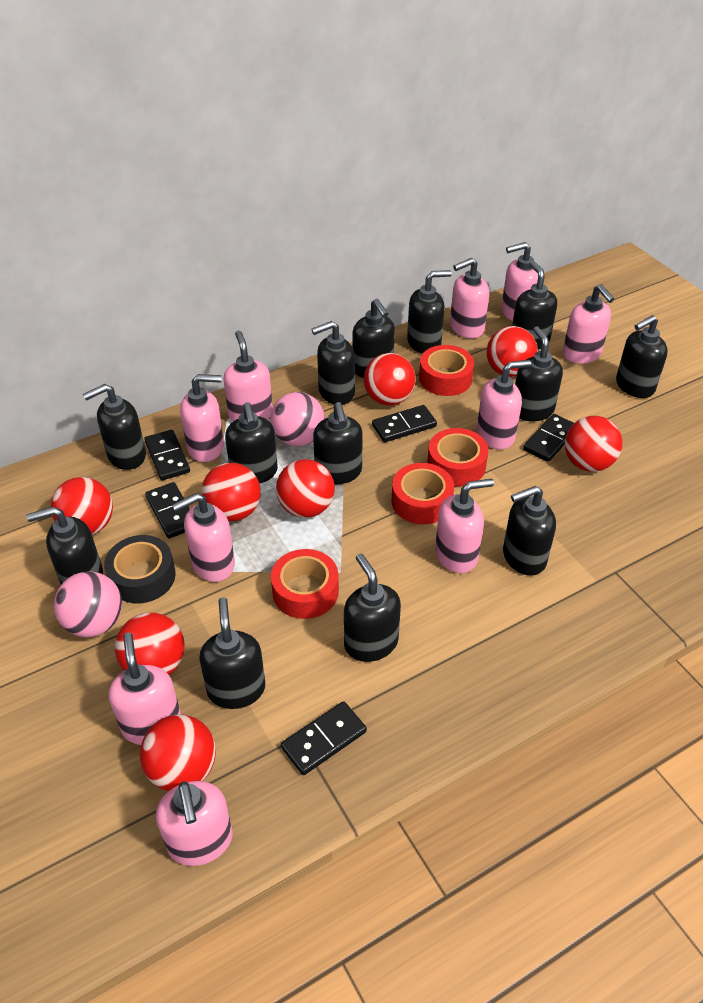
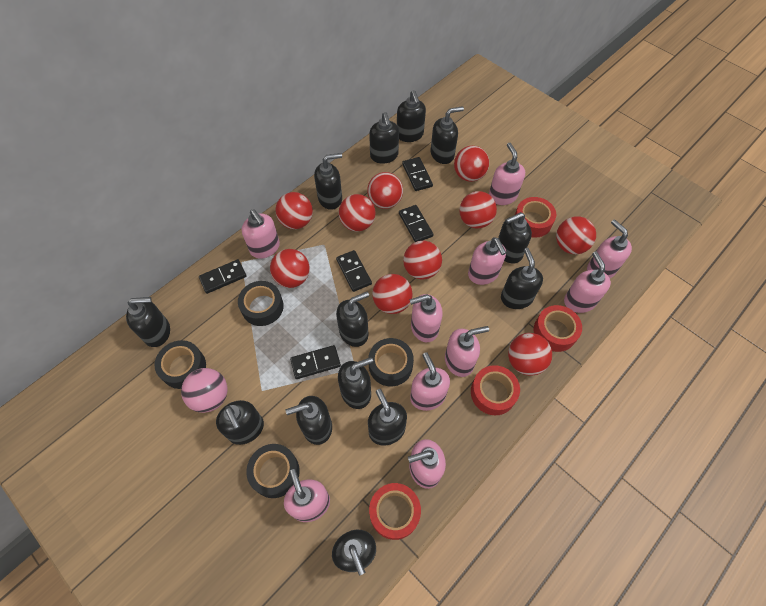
black tape: [104,535,176,603] = 1 -> [155,340,206,389] [238,281,284,326] [246,444,300,498] [368,338,414,386] = 4
pink ball: [54,571,122,637] [270,392,325,447] = 2 -> [181,368,228,413] = 1
red ball: [51,477,113,535] [115,613,185,675] [140,715,216,791] [201,463,261,521] [276,459,335,518] [364,353,416,405] [487,326,538,377] [565,416,622,472] = 8 -> [270,249,310,288] [276,192,313,229] [339,194,376,232] [367,172,403,209] [373,274,413,314] [403,241,442,280] [454,146,489,182] [459,191,497,228] [508,333,552,376] [556,216,596,254] = 10

